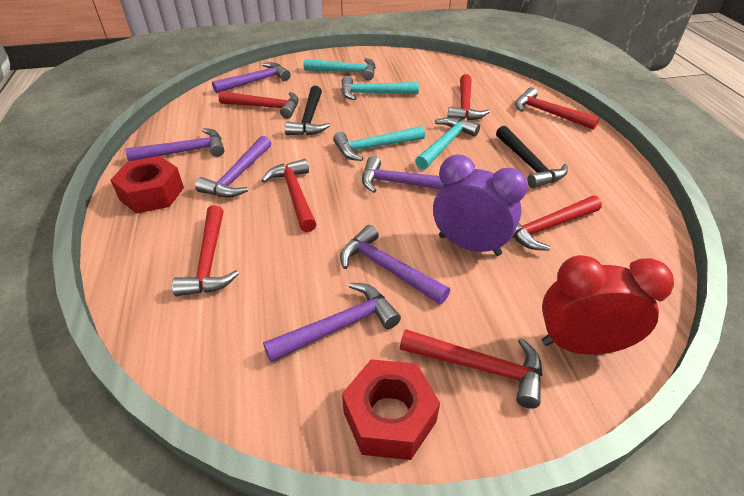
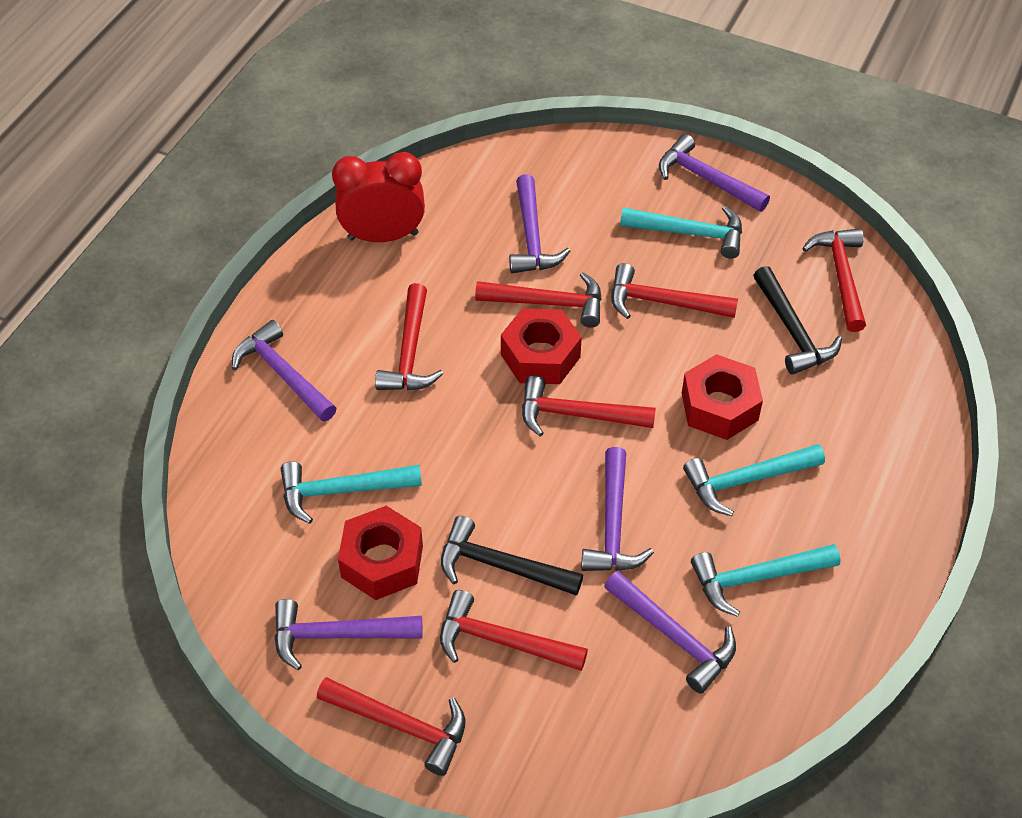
purple clock: [433,155,528,256] = 1 -> none = 0
red nut: [111,156,184,214] [342,359,440,460] = 2 -> [338,506,423,600] [501,308,582,384] [682,354,763,440] = 3

